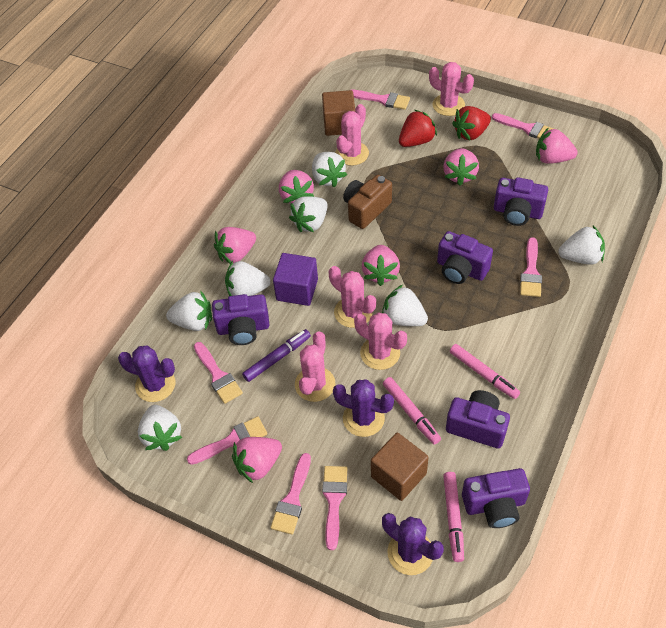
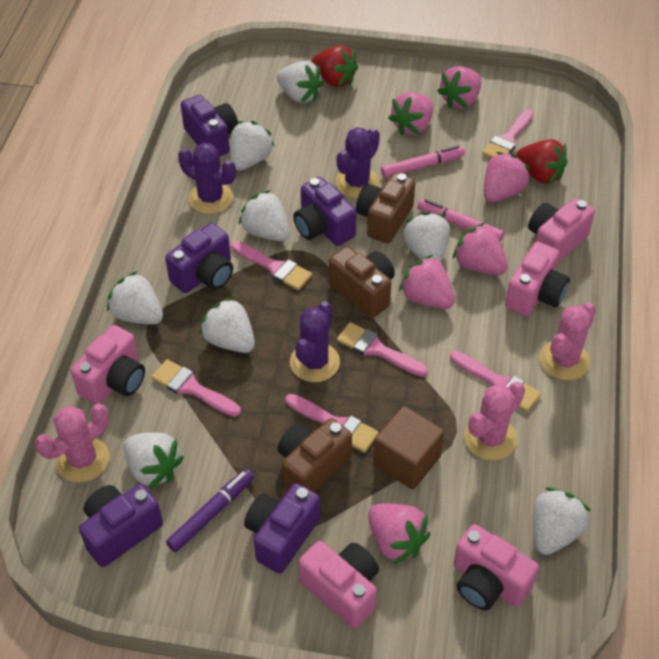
brown camera: [343,175,392,229] = 1 -> [278,418,352,492] [329,246,395,318] [356,173,416,244] = 3
brown cube: [322,90,355,136] [371,432,429,501] = 2 -> [373,406,444,490] = 1
pink brush: [187,417,267,465] [194,342,243,404] [271,453,311,535] [322,466,347,550] [352,90,410,110] [492,113,554,139] [520,237,542,297] = 7 -> [151,359,241,417] [231,241,312,290] [285,394,379,453] [337,322,428,377] [450,351,541,412] [482,109,534,158] = 6
pink cactus: [295,331,336,402] [329,266,376,328] [335,104,369,166] [354,313,407,370] [429,62,474,116] = 5 -> [35,404,109,483] [464,382,525,461] [540,302,596,380] = 3
pink camera: none = 0 -> [71,325,145,404] [299,541,379,629] [453,524,539,610] [505,242,570,316] [528,198,595,263] = 5
pink marker: [383,377,441,445] [443,472,464,562] [450,344,520,399] = 3 -> [381,145,465,178] [417,199,504,241] = 2
purple cube: [273,253,318,306] = 1 -> none = 0
white strawberry: [138,405,182,451] [166,290,212,331] [225,261,270,296] [289,196,328,232] [312,152,347,187] [382,285,428,326] [558,226,605,264] = 7 -> [107,271,163,325] [124,432,184,489] [199,297,255,353] [230,121,275,171] [238,190,290,241] [277,61,324,103] [403,212,450,262] [533,487,591,555] = 8

